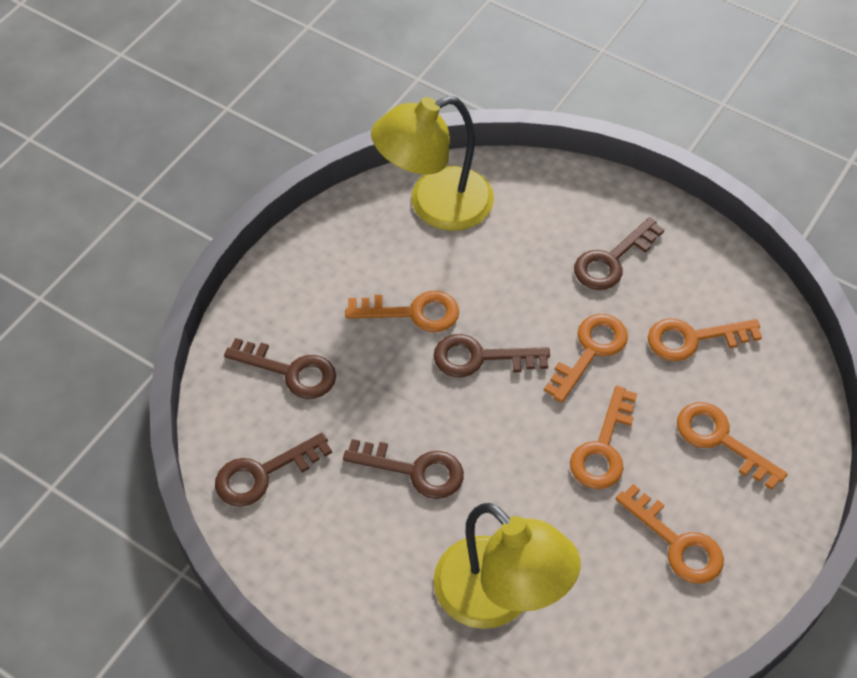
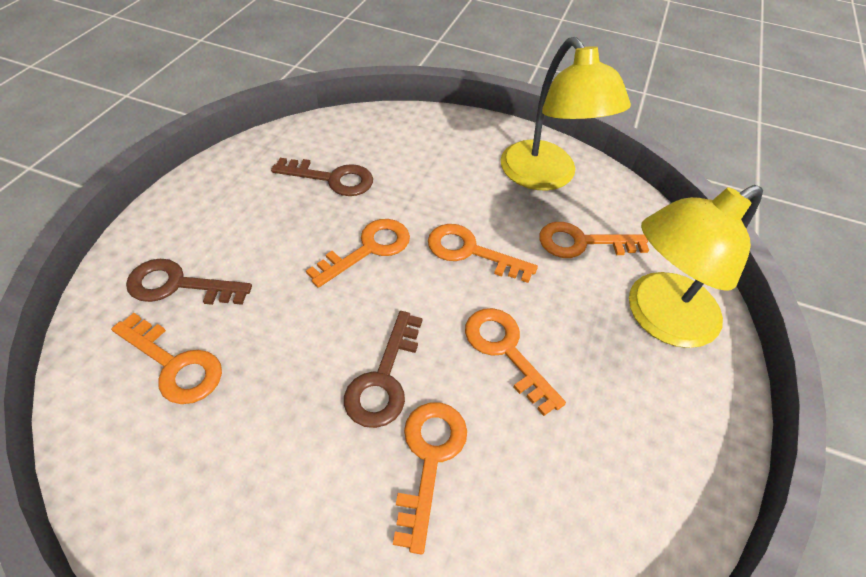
brown key: [215,432,332,507] [224,338,336,399] [343,439,464,499] [434,334,550,377] [574,217,664,290] = 5 -> [126,259,252,305] [271,158,373,196] [344,311,423,428] = 3

